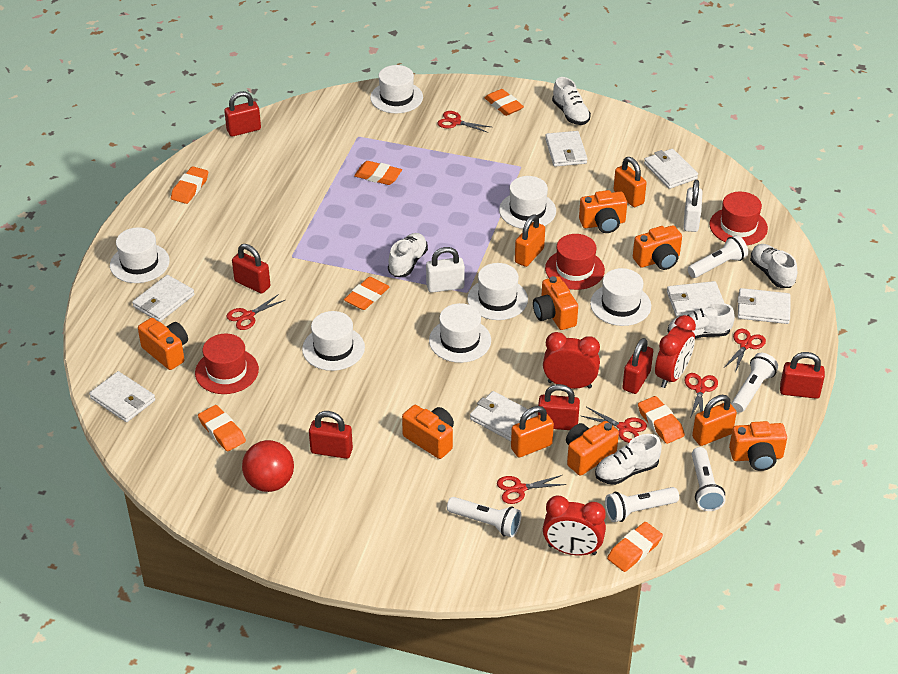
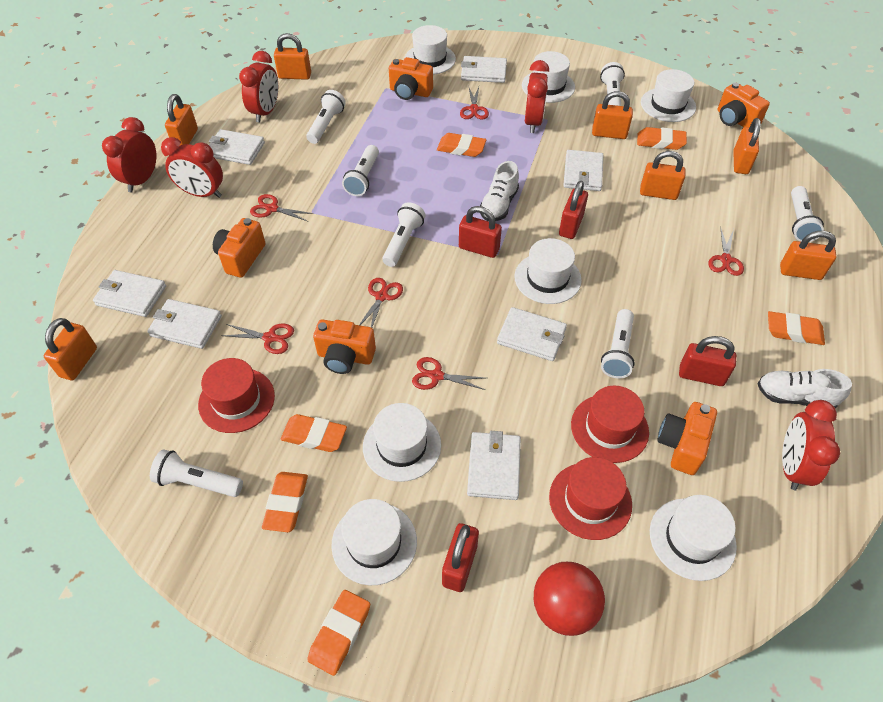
orange camera: [138,318,188,370] [402,405,454,459] [533,276,578,330] [566,421,619,476] [579,190,627,233] [633,225,682,270] [729,421,787,471] = 7 -> [213,218,265,278] [313,319,376,374] [389,57,433,100] [657,402,717,475] [718,83,770,127] = 5
orange eraser: [171,166,208,204] [198,405,246,452] [344,277,389,310] [354,161,402,185] [484,89,524,116] [607,522,663,572] [638,396,685,444] = 7 -> [262,472,308,532] [281,414,347,452] [307,590,370,676] [437,133,486,157] [637,127,687,150] [768,311,825,345] = 6
orange padlock: [511,406,554,458] [515,214,545,267] [613,157,647,207] [692,395,737,446] = 4 -> [44,318,97,380] [165,94,198,146] [274,33,311,80] [592,91,633,139] [640,151,686,200] [733,118,761,174] [780,231,836,280] = 7
red clock: [543,332,600,389] [543,496,606,555] [655,315,696,388] = 3 -> [102,117,156,192] [161,137,223,198] [239,51,278,123] [525,60,549,133] [782,400,840,490] = 5
red padlock: [224,91,261,137] [232,244,270,294] [309,411,353,459] [538,384,580,430] [622,338,653,394] [780,352,825,399] = 6 -> [442,523,479,592] [459,206,502,258] [559,181,588,239] [679,336,736,386] = 4
white flashlight: [447,497,521,537] [605,487,679,522] [688,235,748,278] [692,447,725,511] [731,353,778,412] = 5 -> [150,449,243,497] [306,90,346,144] [342,145,379,196] [382,202,425,267] [600,62,625,106] [601,309,635,378] [791,186,824,242] = 7
white padlock: [426,247,465,293] [683,180,703,232] = 2 -> none = 0
white shoe: [388,233,428,277] [552,77,591,125] [595,434,662,485] [667,303,735,339] [750,244,797,288] = 5 -> [480,161,519,221] [757,369,852,409] = 2

